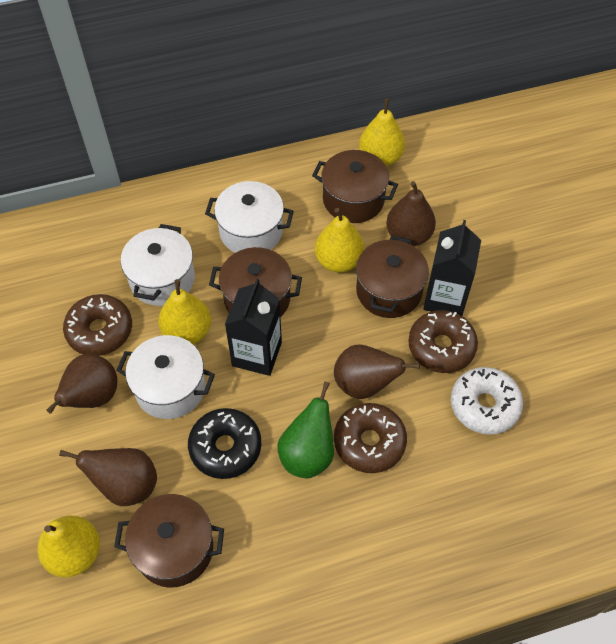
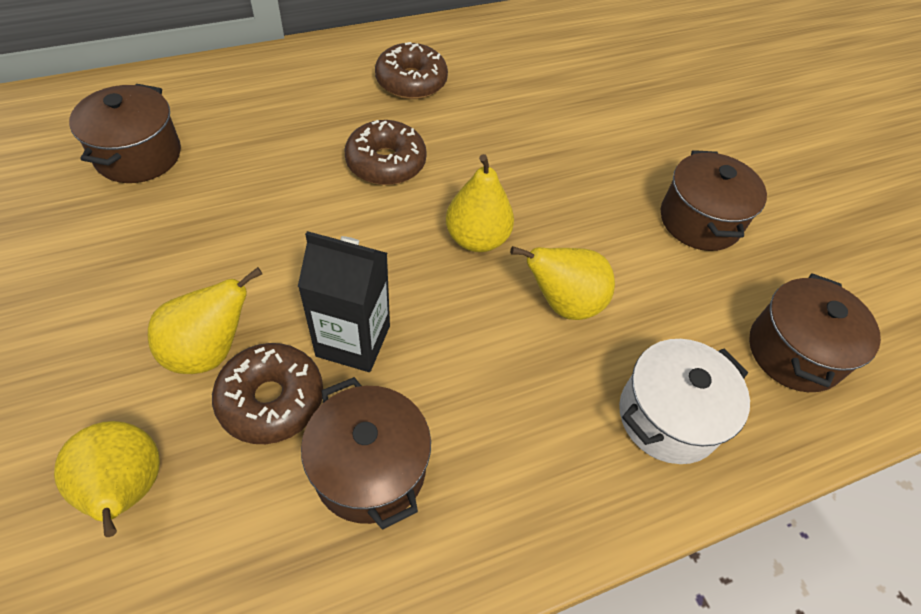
black carton: [225,279,282,376] [423,220,481,316] = 2 -> [298,231,390,372] = 1
black donut: [188,408,261,479] = 1 -> none = 0
brown pear: [47,354,117,413] [59,448,157,506] [334,345,420,399] [386,181,436,246] = 4 -> none = 0
green pear: [278,381,334,478] = 1 -> none = 0
white donut: [451,367,523,435] = 1 -> none = 0
white pot: [116,335,215,419] [121,224,195,306] [205,181,294,253] = 3 -> [619,339,750,464] = 1

